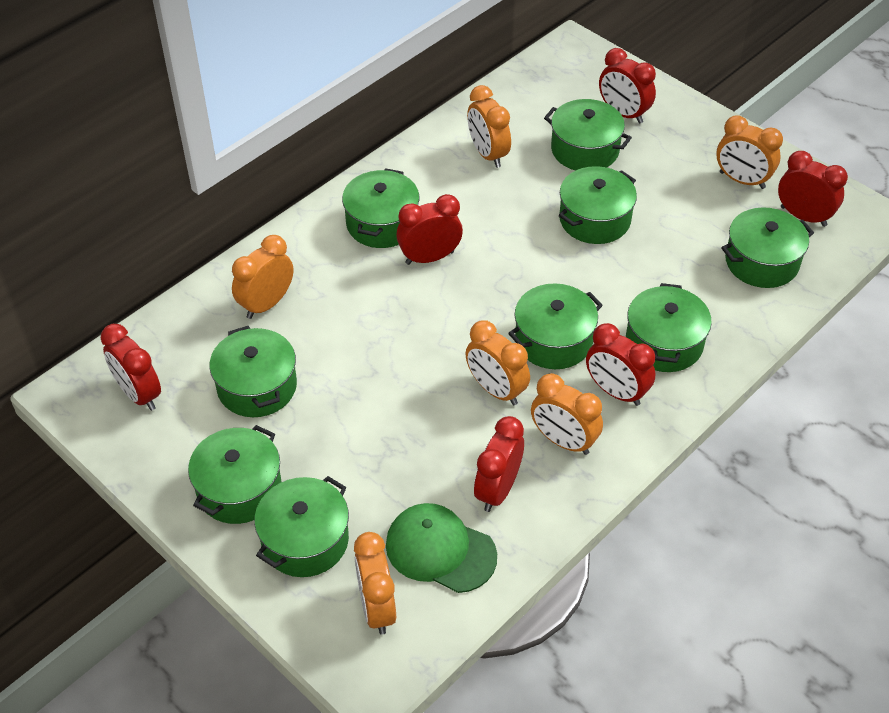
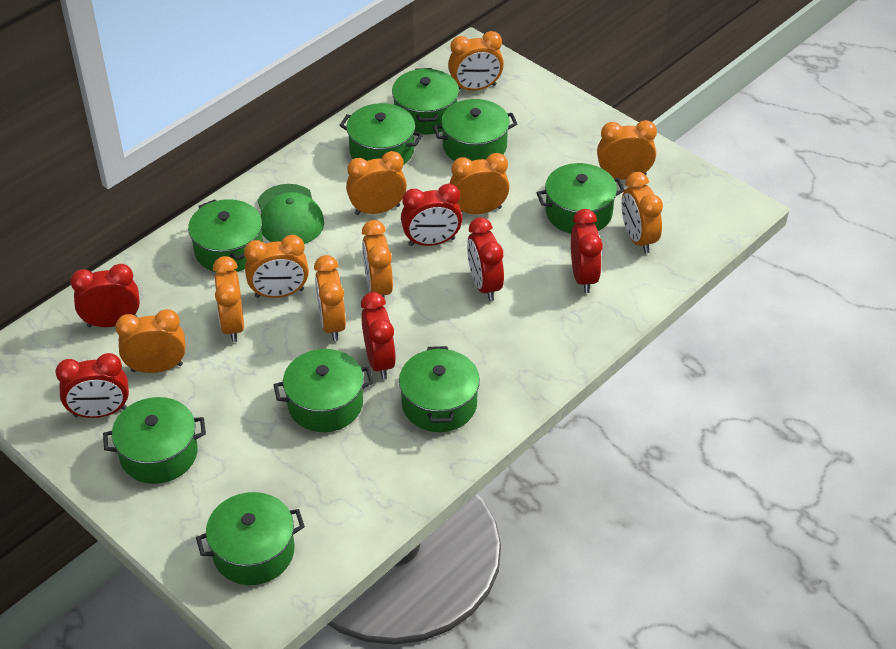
orange clock: [232,235,293,319] [354,532,396,635] [465,320,530,405] [467,85,511,168] [531,373,603,455] [716,116,783,189] = 6 -> [115,309,186,373] [213,256,244,342] [244,235,309,298] [314,255,346,341] [346,151,407,215] [362,220,393,298] [448,31,504,91] [449,153,510,214] [597,120,657,180] [622,172,663,253] = 10

